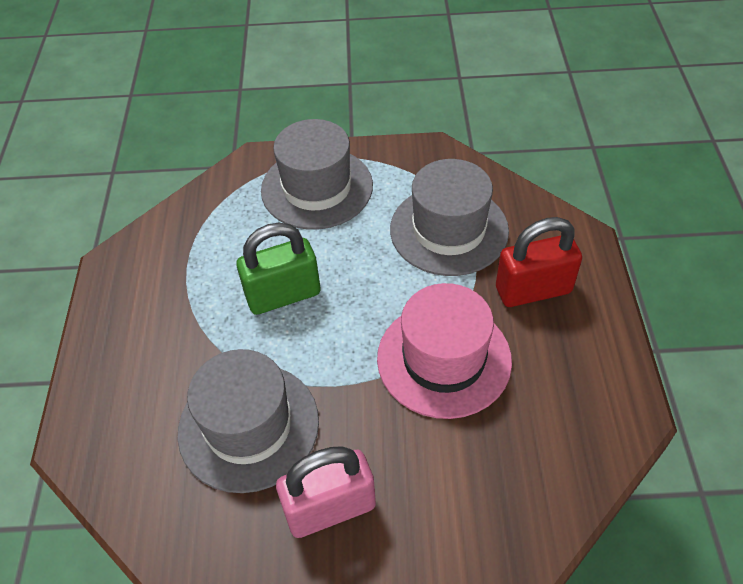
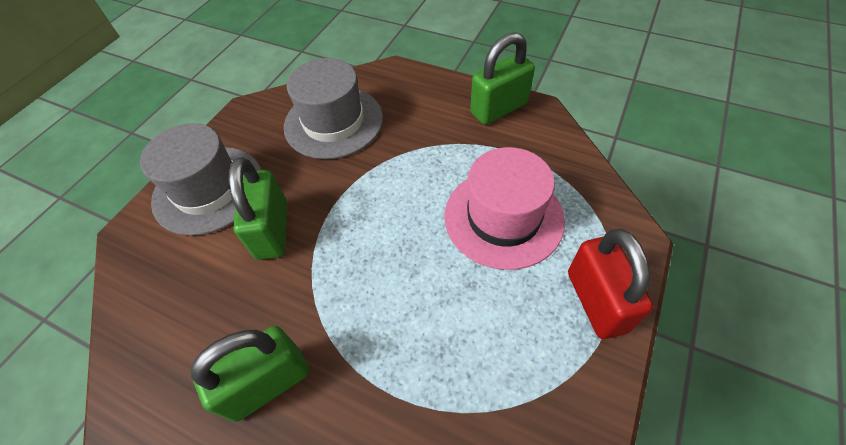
green padlock: [236,222,321,315] = 1 -> [190,326,309,422] [228,157,288,260] [470,32,535,125] = 3
grey hat: [178,349,319,493] [261,119,373,230] [390,159,509,276] = 3 -> [140,123,261,236] [284,58,383,159] = 2
pink padlock: [276,446,376,538] = 1 -> none = 0

